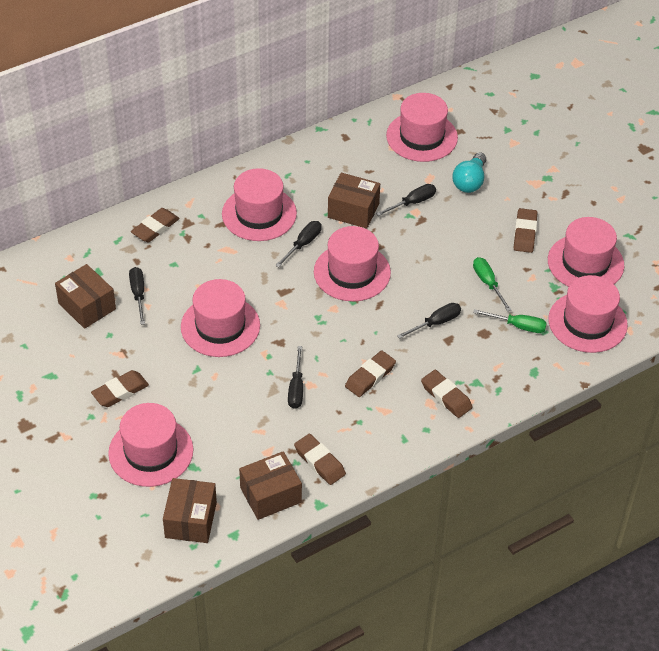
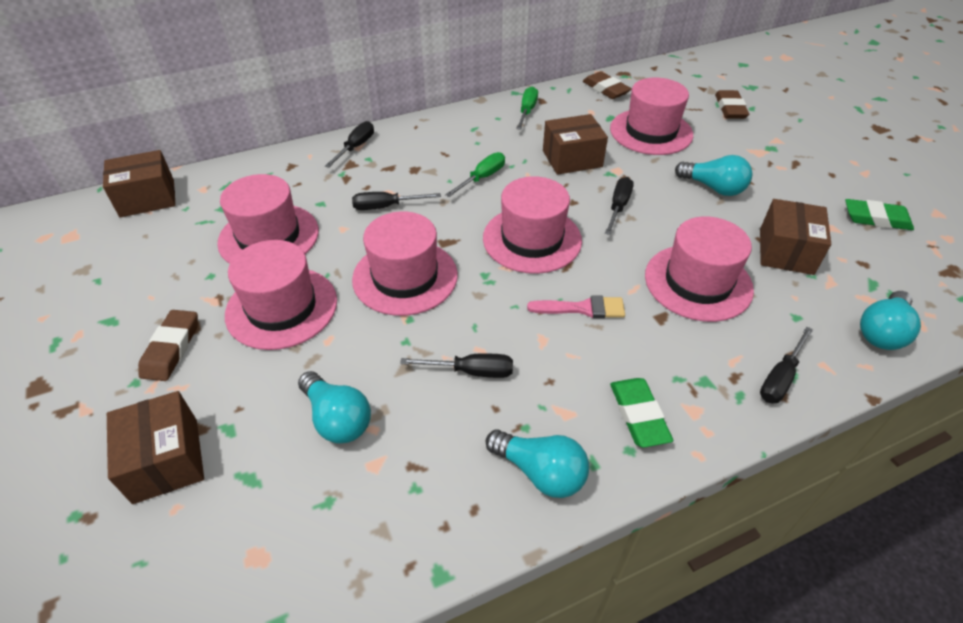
brown eraser: [91,370,149,407] [131,208,180,242] [294,434,346,485] [345,351,396,397] [421,370,473,418] [513,208,538,253] = 6 -> [138,310,198,381] [583,71,632,99] [715,90,749,119] = 3
green eraser: none = 0 -> [610,378,673,448] [845,199,914,230] = 2
pink brush: none = 0 -> [527,295,625,318] = 1
pink hat: [108,403,193,487] [181,279,260,357] [222,168,297,241] [314,226,391,302] [386,93,458,162] [548,217,624,287] [548,275,628,353] = 7 -> [217,174,319,264] [225,240,337,350] [352,211,458,316] [483,176,582,274] [610,78,693,155] [645,216,754,322] = 6
turquoise light bulb: [453,152,486,193] = 1 -> [298,371,371,444] [486,430,589,498] [675,155,752,196] [860,291,921,350] = 4

